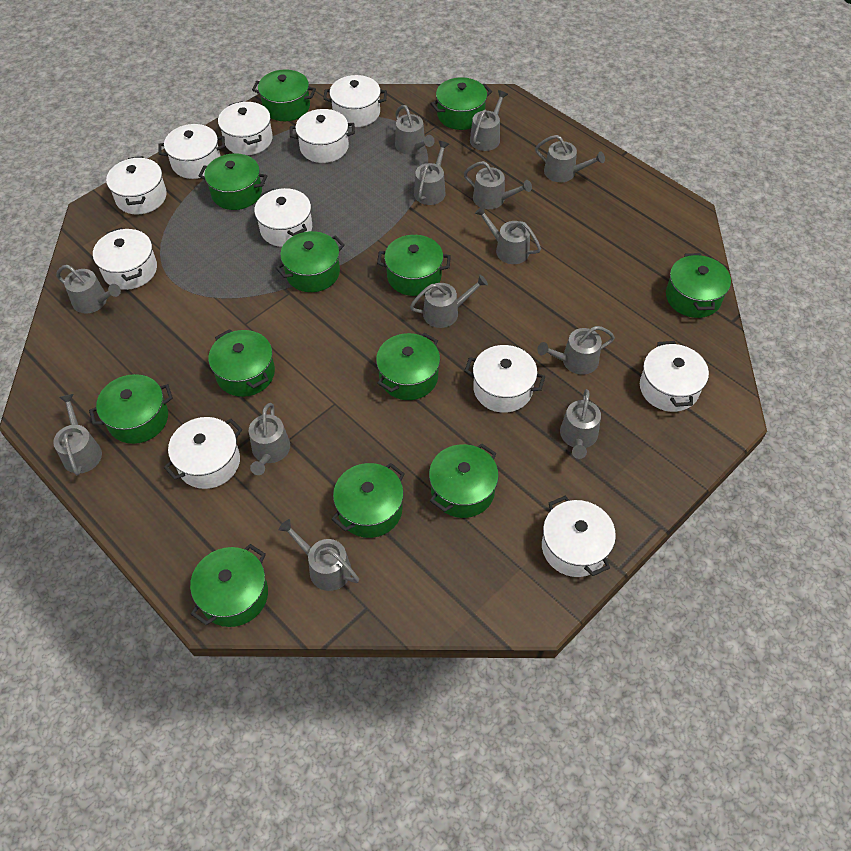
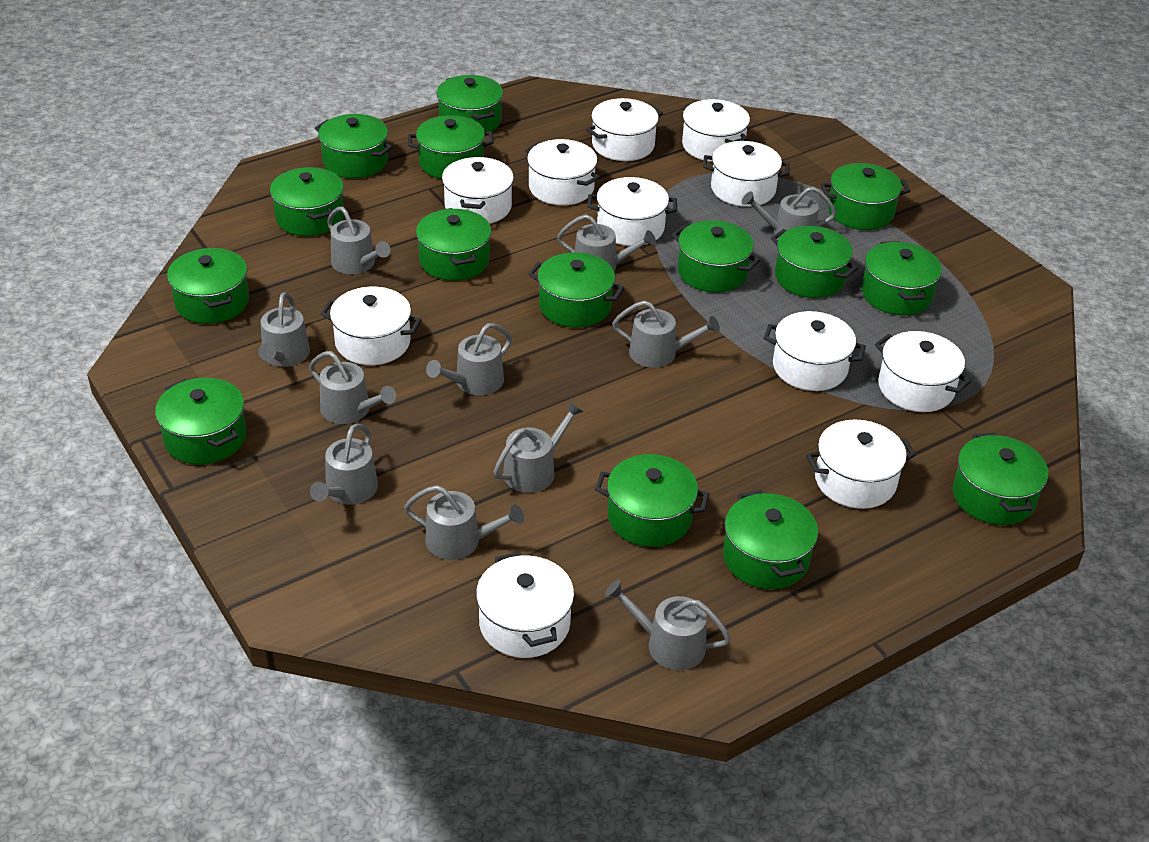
green pot: [89,374,173,444] [190,544,268,627] [198,153,267,210] [209,329,275,397] [252,69,316,121] [275,231,345,292] [331,463,405,538] [376,333,440,400] [377,235,451,296] [429,443,499,518] [430,77,492,130] [666,253,731,318] = 12 -> [155,378,246,465] [167,247,249,324] [270,167,344,236] [315,114,393,179] [408,115,494,179] [416,208,491,281] [436,75,503,132] [529,252,624,328] [595,454,709,547] [672,220,760,293] [723,490,818,589] [771,226,858,298] [821,163,910,230] [862,241,942,315] [953,433,1048,525] = 15
grey watering can: [53,394,102,476] [56,265,121,314] [249,403,290,475] [278,519,359,591] [395,105,435,155] [410,275,488,328] [414,141,449,205] [464,161,532,209] [470,90,508,151] [475,206,541,264] [535,135,605,182] [537,326,615,375] [560,389,601,459] = 13 -> [258,292,310,367] [309,351,396,424] [310,424,378,504] [327,207,391,274] [404,485,524,560] [426,323,512,395] [493,402,584,493] [557,214,656,272] [605,580,731,670] [612,300,720,368] [742,187,837,240] = 11

